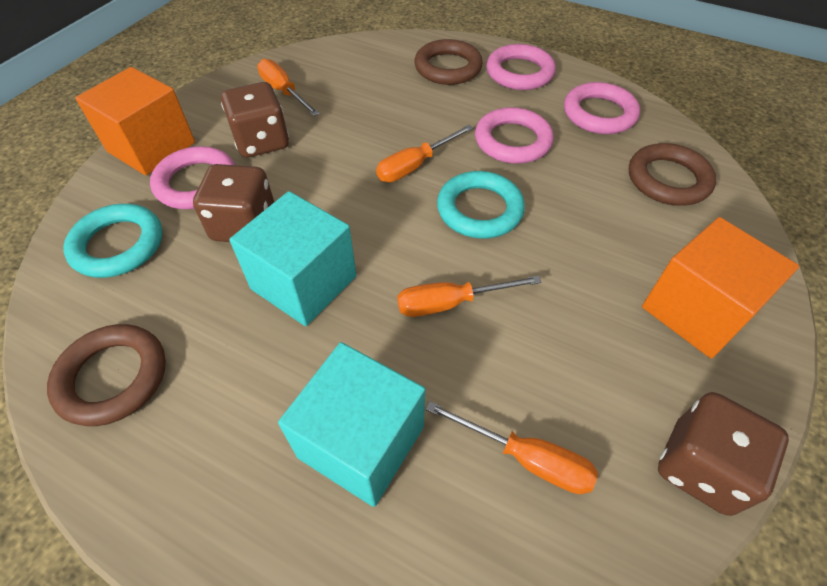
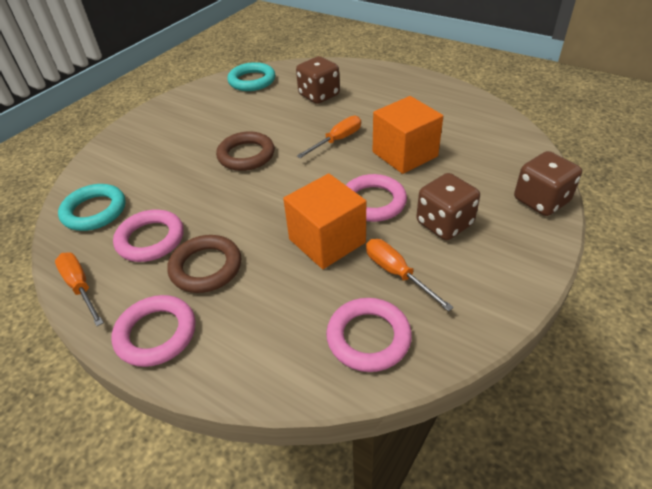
brown ring: [47,324,166,426] [414,39,483,85] [629,143,717,205] = 3 -> [167,235,241,293] [216,131,275,171] = 2
orange screwdriver: [257,59,320,116] [376,125,474,182] [397,275,542,317] [425,401,598,494] = 4 -> [55,252,104,326] [297,116,361,158] [366,239,454,312] = 3
turquoise cube: [229,191,357,326] [278,342,425,507] = 2 -> none = 0

